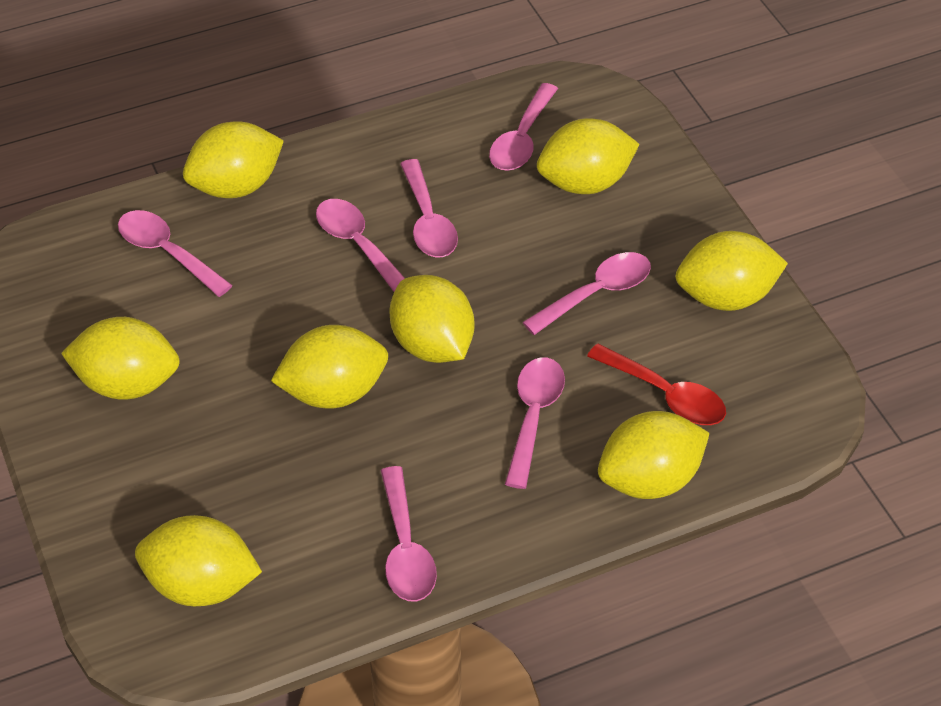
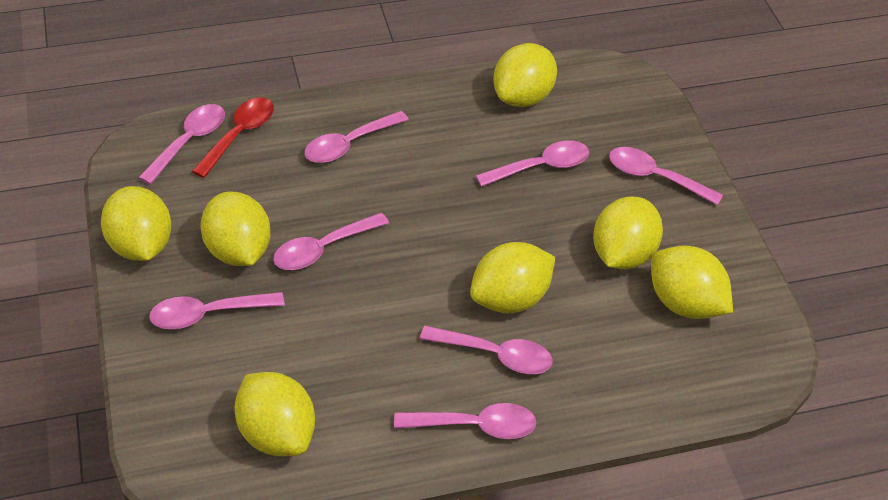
pink spoon: [118,210,233,297] [316,199,405,292] [381,466,437,602] [400,159,458,257] [489,83,558,171] [505,357,565,489] [522,252,651,335] = 7 -> [138,104,225,185] [149,292,285,329] [273,213,389,270] [304,111,409,163] [394,403,536,439] [420,326,553,374] [476,140,589,187] [609,147,723,205] = 8
yellow lemon: [61,317,180,400] [135,515,262,606] [183,122,284,198] [271,325,388,409] [389,275,474,363] [537,119,640,194] [598,411,710,499] [676,231,788,311] = 8 -> [101,186,171,261] [200,192,271,266] [234,372,315,456] [470,242,555,313] [493,43,557,107] [593,196,663,269] [651,246,733,319] = 7

